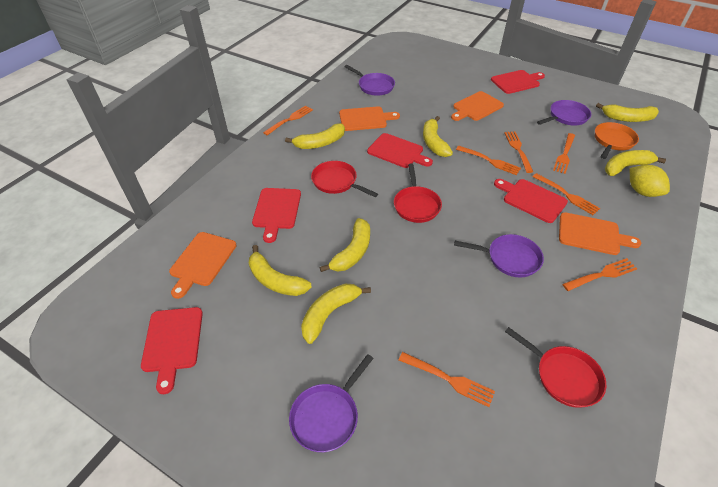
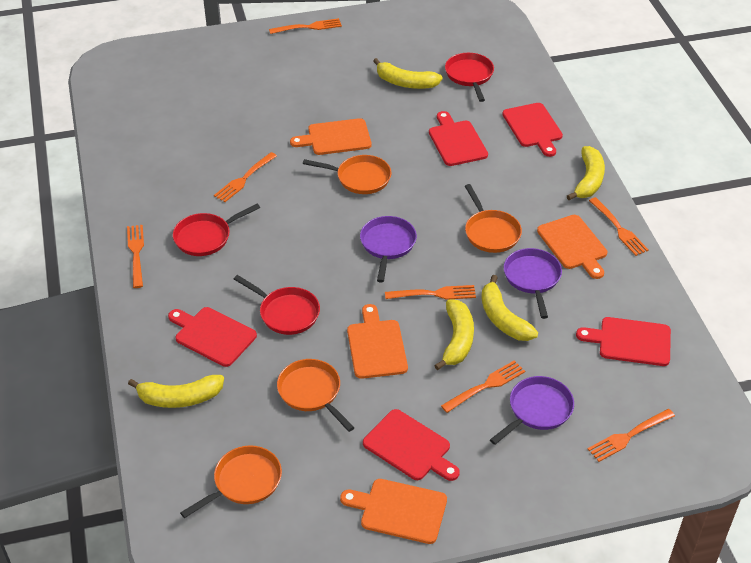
orange pan: [595,122,639,159] = 1 -> [180,446,282,518] [277,359,355,432] [303,155,391,194] [465,184,522,253] = 4
purple pan: [289,354,374,452] [345,65,395,96] [454,234,544,277] [537,100,591,126] = 4 -> [360,216,417,283] [490,376,574,445] [504,248,562,319] = 3
yellow banana: [249,245,312,296] [285,123,345,149] [301,284,371,344] [319,218,370,272] [423,116,453,157] [596,103,659,122] [605,150,666,176] = 7 -> [128,375,224,408] [373,58,443,89] [434,299,474,370] [481,275,538,341] [567,146,605,200] = 5
yellow lemon: [630,165,670,197] = 1 -> none = 0

